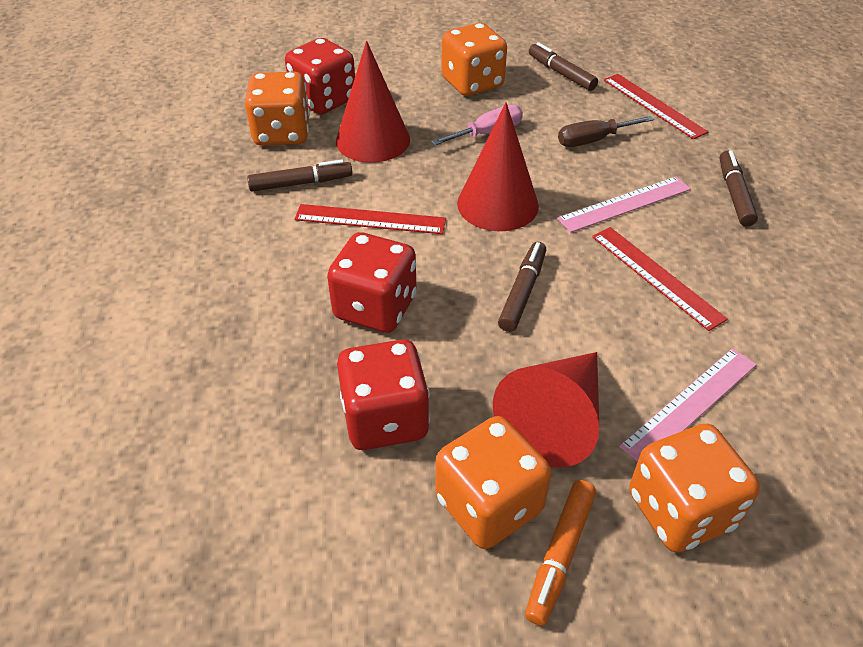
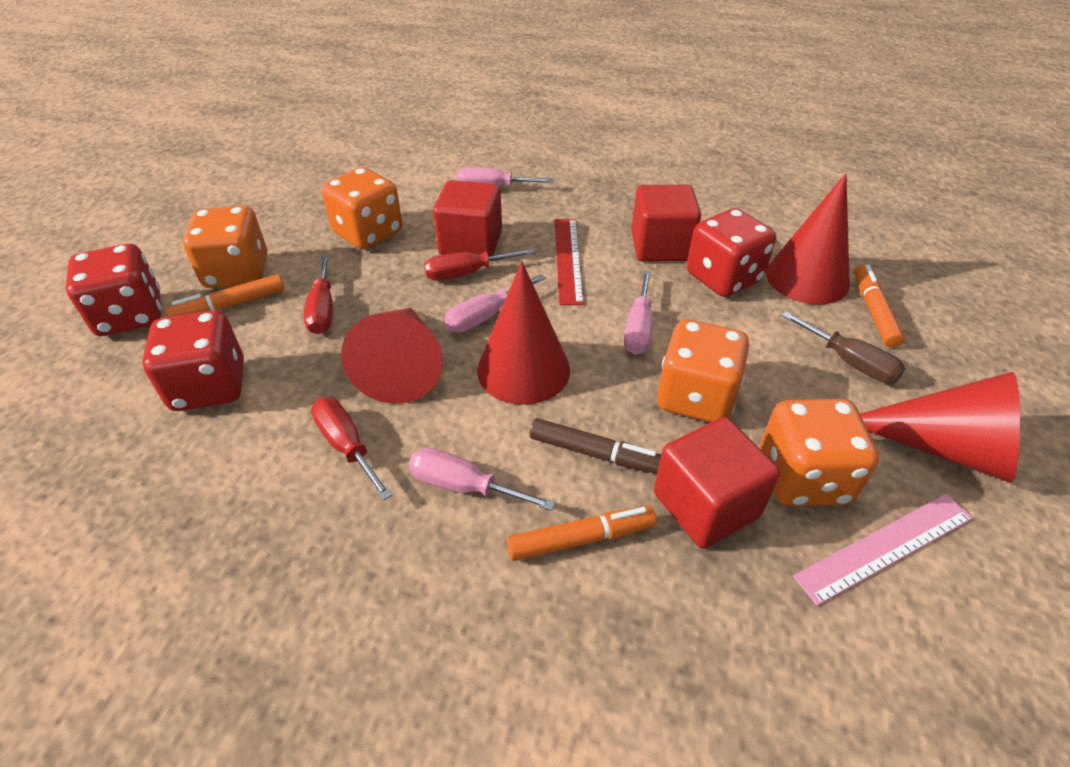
brown marker: [247,160,352,192] [498,242,546,332] [529,42,598,91] [719,150,758,227] = 4 -> [530,418,661,474] = 1
orange marker: [525,480,596,626] = 1 -> [166,274,284,317] [507,506,657,561] [854,265,905,348] = 3
pink ruler: [557,176,691,233] [619,348,757,462] = 2 -> [793,494,973,606] = 1
pink screwdriver: [431,105,523,145] = 1 -> [409,448,555,511] [444,274,546,333] [457,167,554,186] [624,271,653,355] = 4
red cone: [336,41,410,163] [457,102,539,231] [493,352,599,468] = 3 -> [341,308,443,404] [477,261,570,405] [766,173,850,305] [860,372,1020,483] = 4
red cube: none = 0 -> [433,180,502,257] [631,185,701,261] [654,417,780,548] = 3
red ruler: [295,204,446,234] [592,227,728,331] [603,74,708,139] = 3 -> [555,219,584,305] = 1
red screwdriver: none = 0 -> [303,254,333,334] [311,398,392,501] [424,248,535,280] = 3

